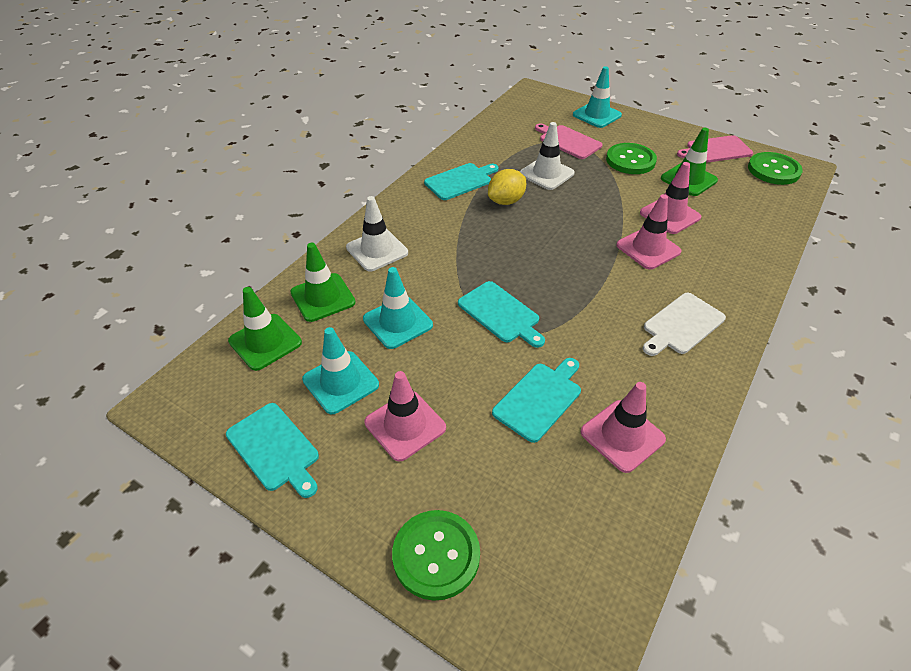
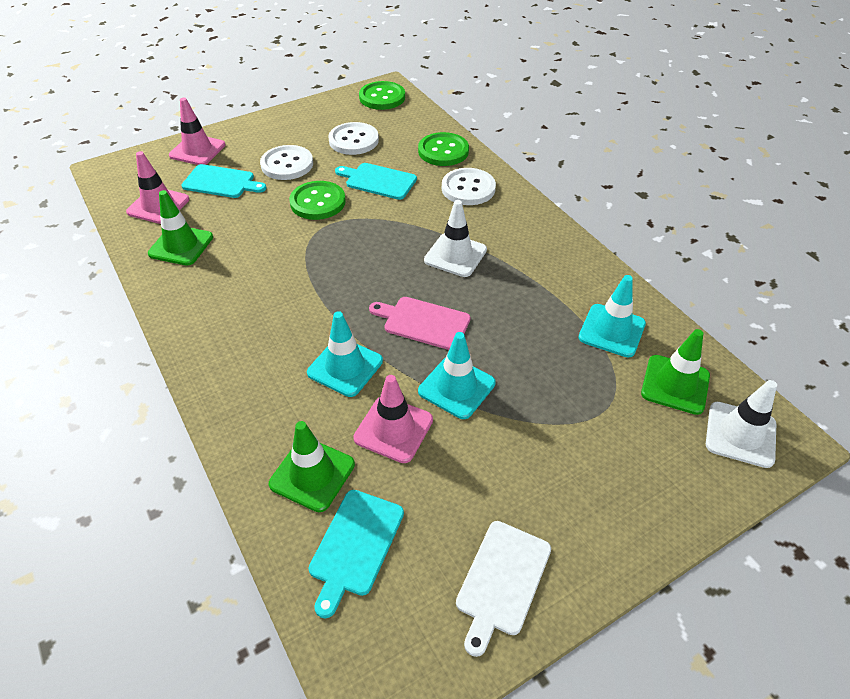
pink cutting board: [535,123,603,159] [677,135,753,163] = 2 -> [369,297,471,350] = 1
pink traffic cone: [365,371,446,462] [581,382,666,473] [616,194,682,270] [640,162,701,234] = 4 -> [126,151,189,224] [169,98,225,165] [353,375,433,463] = 3
turquoise cutting board: [226,403,319,498] [424,163,499,200] [458,281,545,348] [492,358,581,443] = 4 -> [181,164,267,198] [309,490,404,619] [335,163,417,200] = 3
white button: none = 0 -> [260,145,313,180] [328,122,379,155] [442,168,496,205] = 3
yellow lemon: [488,169,526,205] = 1 -> none = 0

